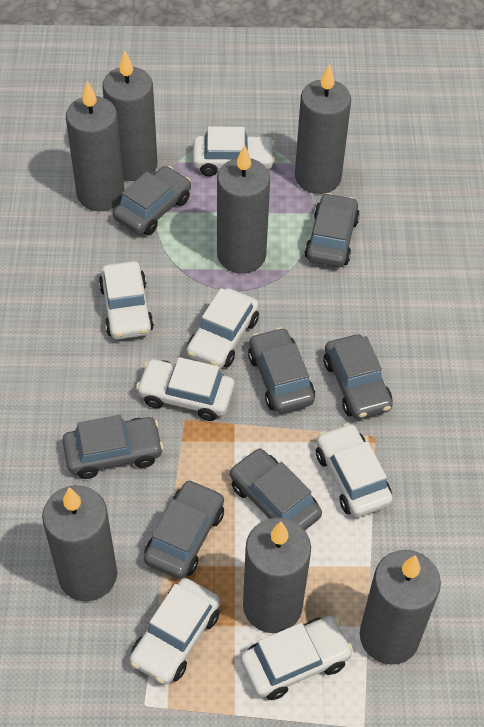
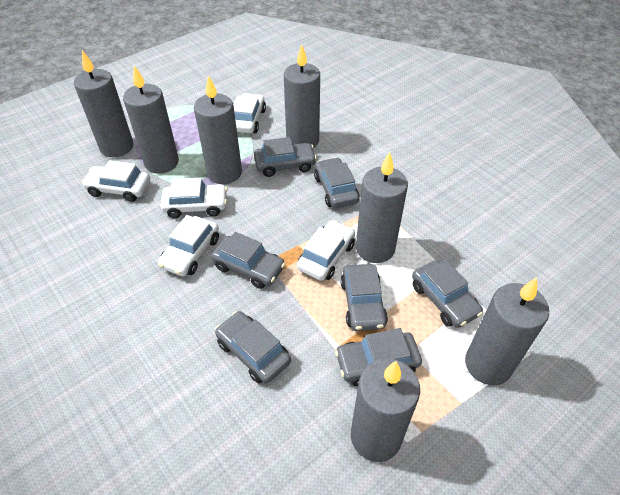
white car: [99,261,154,339] [130,578,220,685] [136,357,235,421] [186,288,259,369] [193,127,275,176] [241,616,353,700] [316,423,393,517] = 7 -> [81,160,150,202] [158,215,219,276] [160,178,228,218] [233,93,266,134] [297,220,355,281] = 5

